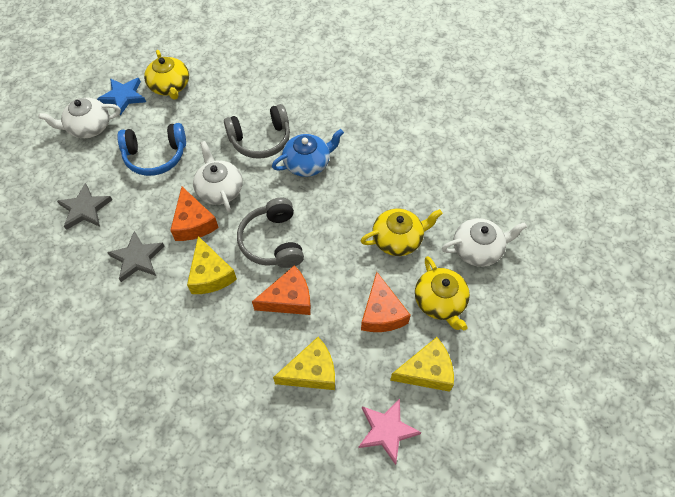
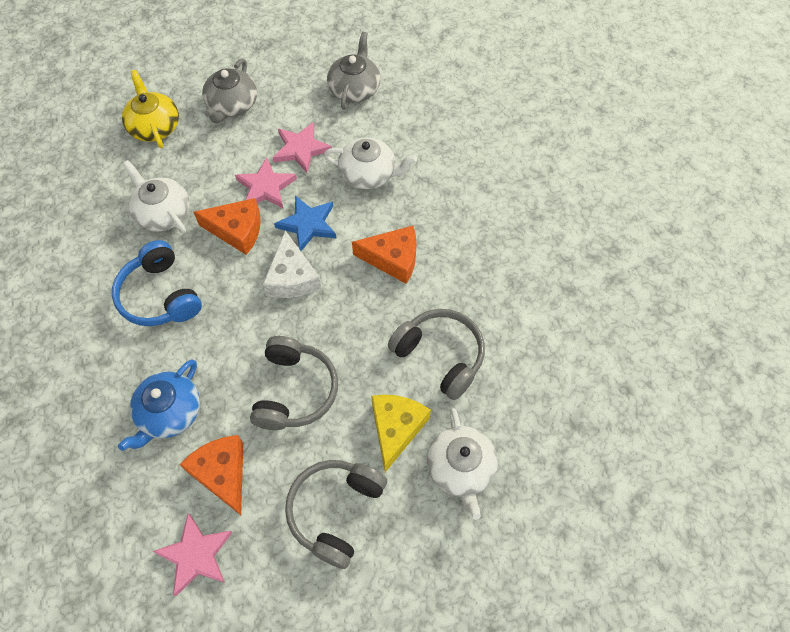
grey headphones: [224,104,290,159] [237,198,304,268] = 2 -> [250,336,338,430] [285,460,387,569] [388,309,485,400] = 3
grey star: [57,183,112,230] [107,231,164,282] = 2 -> none = 0
grey teapot: none = 0 -> [202,58,257,123] [327,32,381,110] = 2
pink star: [358,398,422,465] = 1 -> [152,513,233,596] [235,157,297,209] [273,122,332,173] = 3
white cheese: none = 0 -> [263,230,321,298] = 1
yellow cheese: [187,236,237,294] [273,337,335,390] [390,337,454,392] = 3 -> [371,395,431,472] = 1
yellow teapot: [144,50,189,100] [361,209,443,256] [415,256,470,330] = 3 -> [122,70,179,148] = 1

